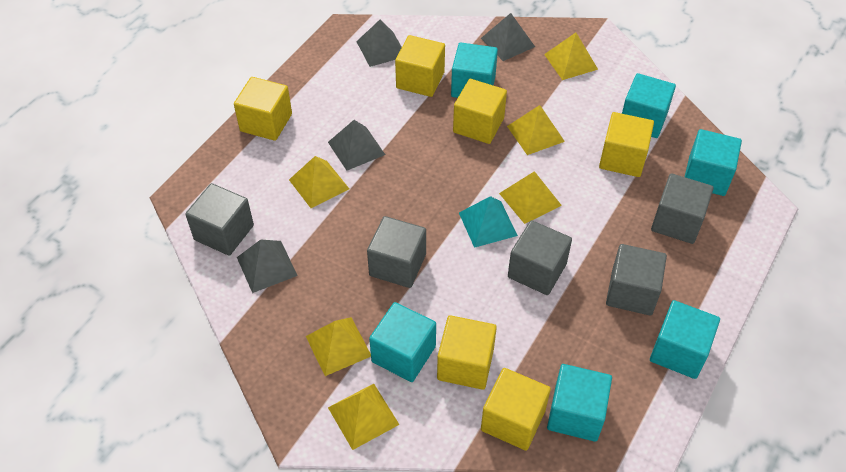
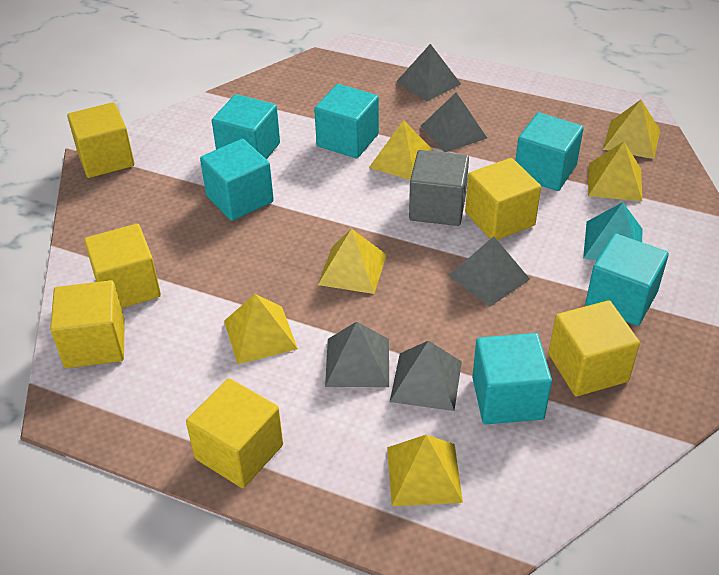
grey cube: [185,183,254,256] [367,216,426,288] [508,220,572,295] [606,244,667,315] [651,173,714,244] = 5 -> [409,150,469,226] = 1
grey pyramid: [237,240,298,293] [328,120,385,171] [356,20,402,67] [481,13,535,61] = 4 -> [325,322,389,387] [390,341,462,411] [396,44,461,101] [421,92,487,152] [448,236,530,307] = 5

